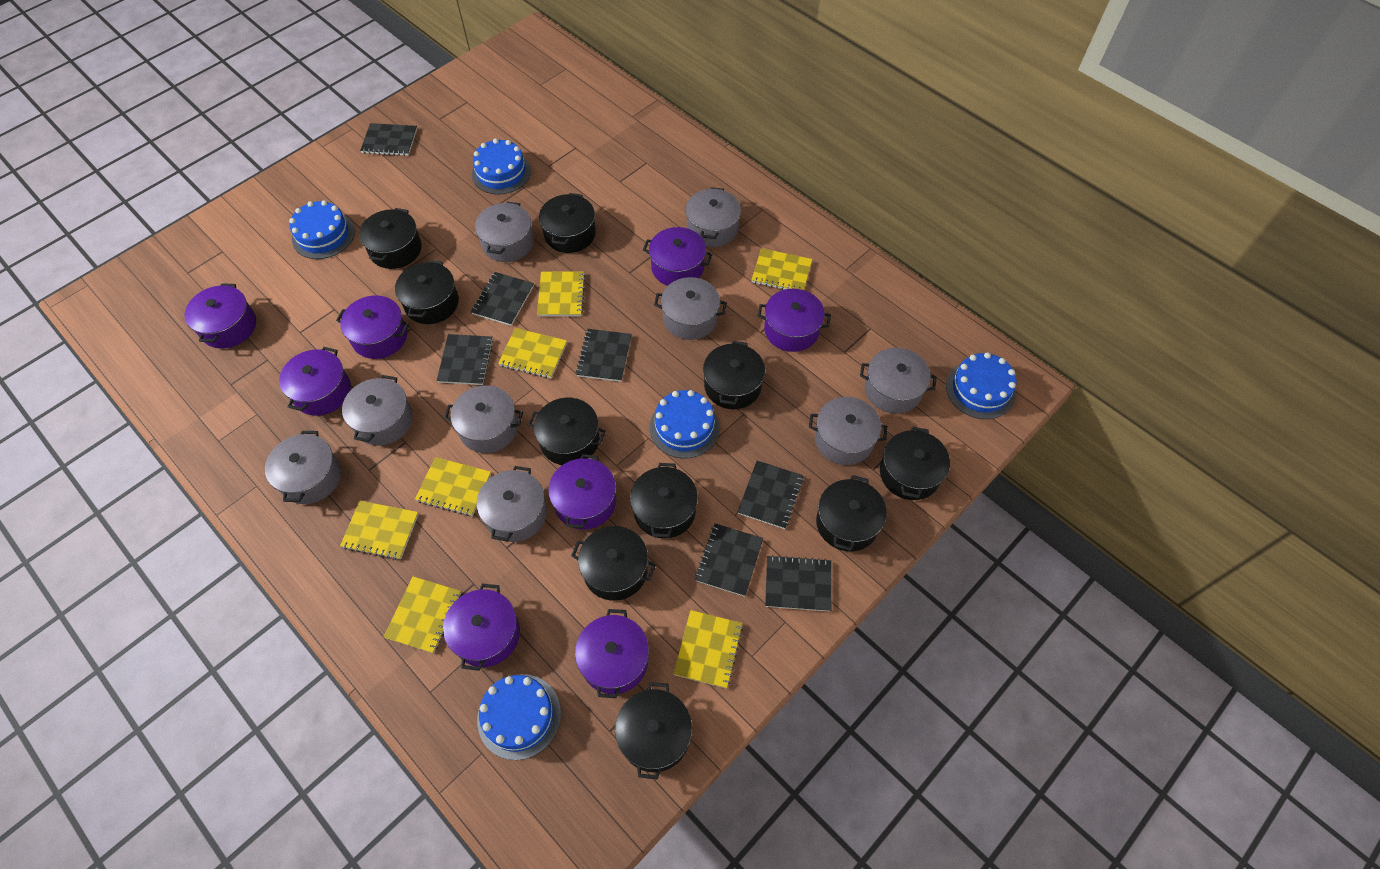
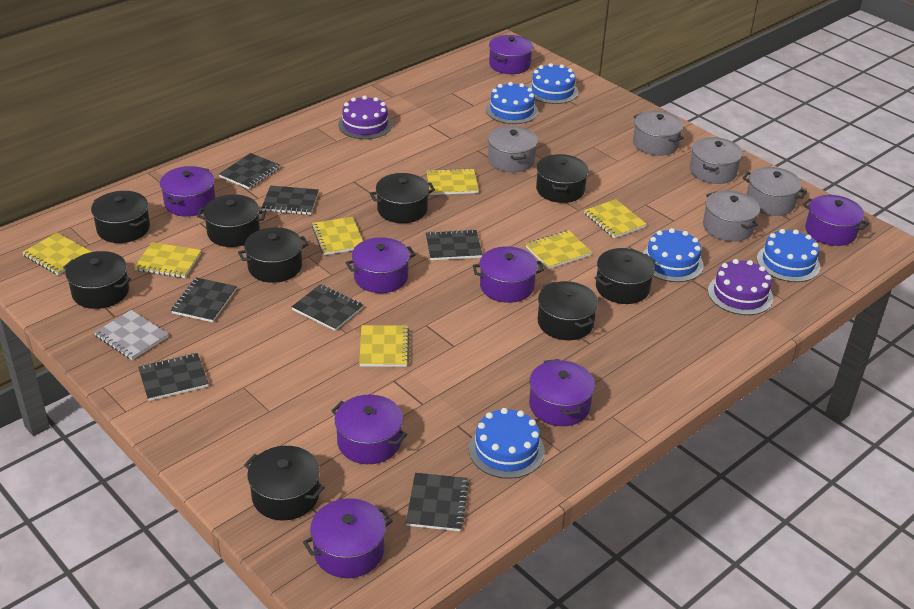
black pot: [359,208,422,269] [395,260,459,324] [528,398,606,465] [539,193,596,253] [571,526,656,601] [615,682,692,779] [630,463,698,538] [703,341,765,409] [816,475,887,551] [880,426,950,500] = 10 -> [63,251,131,309] [91,191,150,243] [197,194,266,247] [238,227,309,283] [244,446,325,521] [370,173,435,223] [536,154,589,203] [538,281,598,340] [595,248,655,304] = 9
grey notebook: none = 0 -> [94,310,169,360] = 1
grey pot: [265,431,341,504] [342,375,413,446] [444,385,523,453] [475,201,534,262] [477,466,547,542] [654,277,727,340] [685,187,741,247] [809,397,888,465] [860,348,937,414] = 9 -> [488,126,538,172] [633,111,684,156] [690,137,743,184] [703,191,760,242] [743,167,807,216] = 5
purple cake: none = 0 -> [338,96,392,139] [708,259,773,315] = 2

